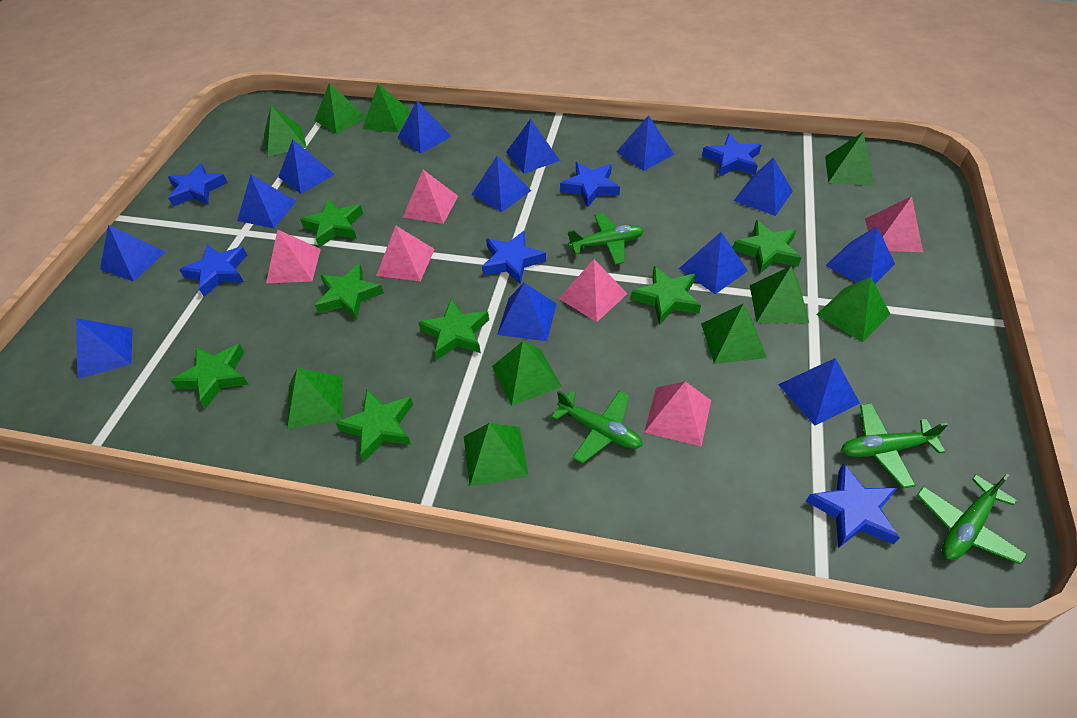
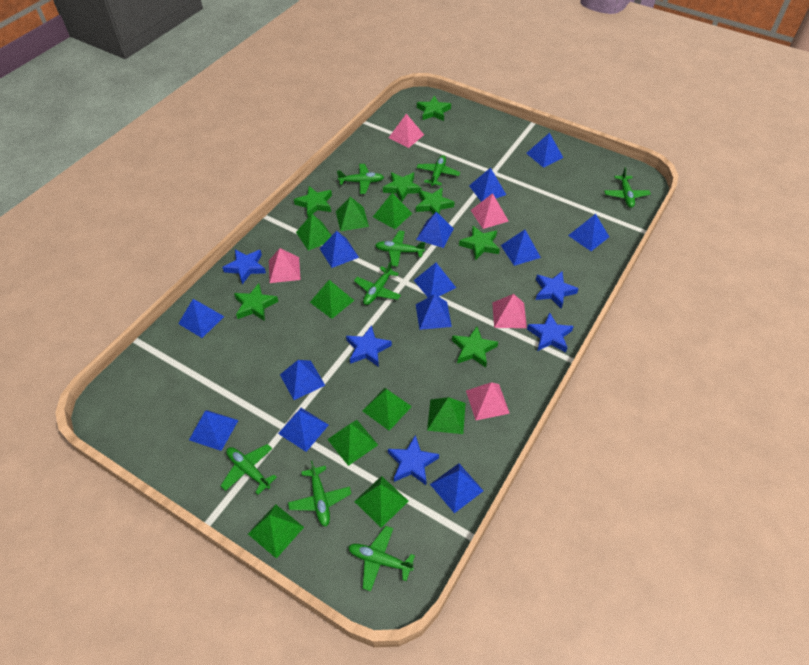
blue star: [168,163,228,206] [179,245,247,297] [482,231,546,285] [560,162,620,208] [702,134,762,177] [806,463,900,548] = 6 -> [222,249,266,284] [346,325,392,367] [388,435,439,485] [527,312,574,352] [536,271,579,309] = 5
green plane: [551,390,642,464] [568,213,644,265] [841,403,949,488] [917,474,1027,564] = 4 -> [221,444,277,495] [288,461,351,527] [337,164,384,194] [348,526,415,591] [354,261,401,305] [375,231,425,267] [416,155,460,186] [604,167,651,208] = 8
green pyramid: [264,105,307,157] [287,368,343,429] [314,83,366,134] [363,84,411,132] [464,423,529,487] [492,341,562,406] [701,304,767,364] [750,266,809,323] [817,277,890,342] [825,132,874,186] = 10 -> [248,504,304,559] [296,214,332,251] [310,280,354,319] [327,420,378,466] [336,197,369,231] [354,476,408,528] [362,388,412,431] [373,193,413,229] [427,397,466,434] = 9
pink pyramid: [266,229,321,283] [376,226,435,281] [403,170,458,224] [559,259,628,322] [644,381,711,447] [865,196,923,252] = 6 -> [269,248,301,283] [389,114,424,148] [466,382,510,420] [471,193,509,229] [492,294,527,328] = 5

